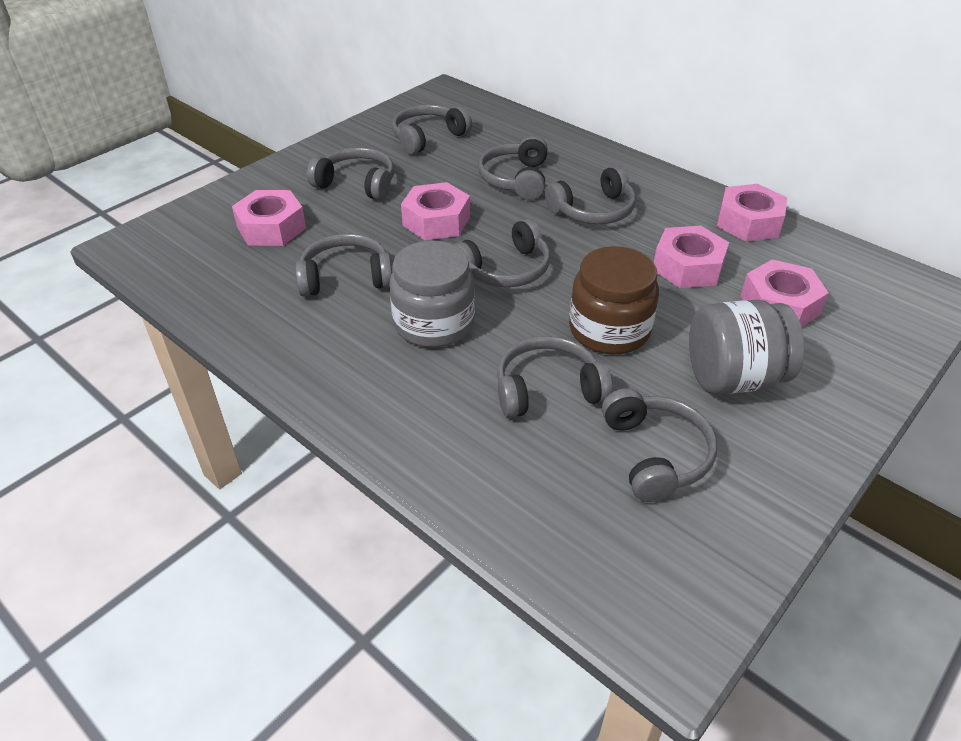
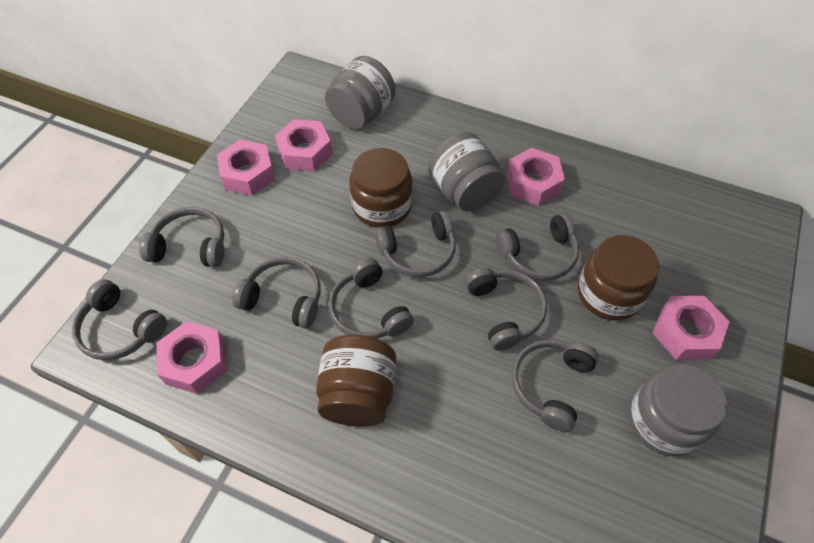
brown jar: [569,246,659,354] = 1 -> [316,335,396,427] [349,148,413,228] [578,235,659,321] = 3
grey jar: [389,240,475,348] [689,300,804,395] = 2 -> [325,56,396,129] [428,132,505,212] [629,364,727,456] = 3

